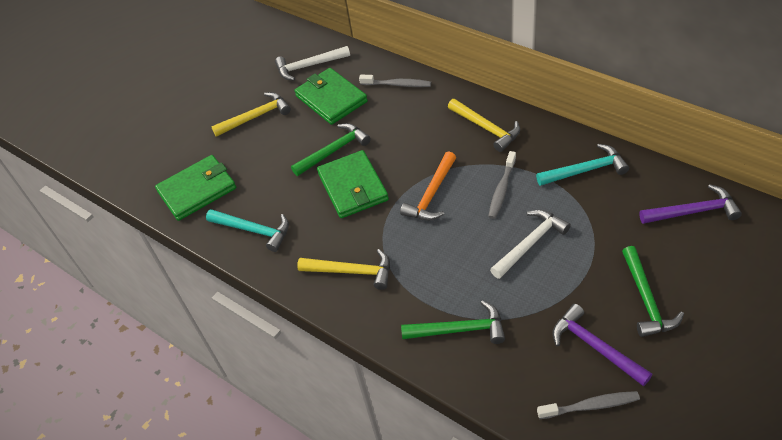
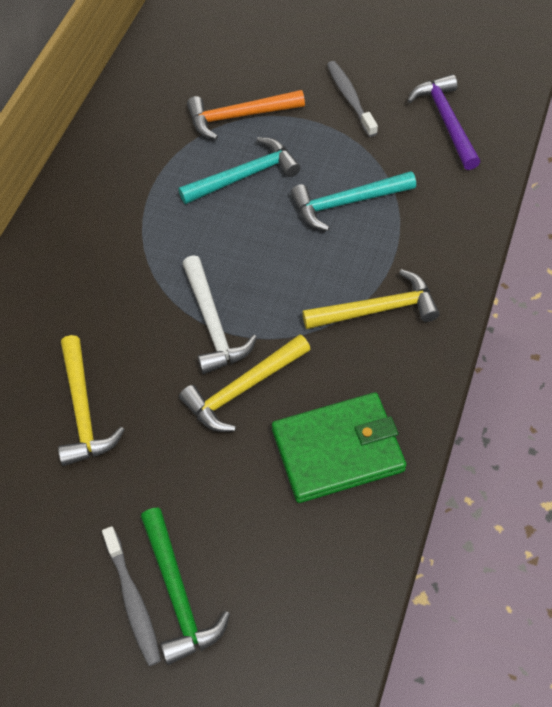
green hammer: [291,123,371,176] [401,300,505,344] [622,246,684,337] = 3 -> [140,508,230,665] = 1
green wallet: [155,155,236,221] [294,68,368,125] [317,150,389,218] = 3 -> [272,392,406,503] = 1
grey toothbrush: [359,75,431,87] [488,151,516,219] [537,391,640,419] = 3 -> [102,526,161,666] [327,61,378,137] = 2
purple hammer: [552,304,652,386] [639,184,742,224] = 2 -> [407,74,480,170] = 1
white hammer: [275,46,350,81] [490,210,571,279] = 2 -> [182,255,257,374] = 1

